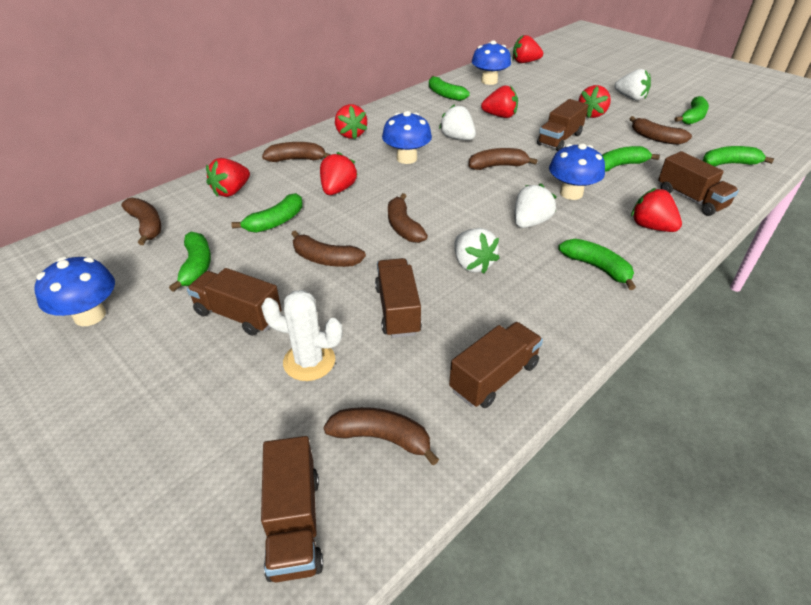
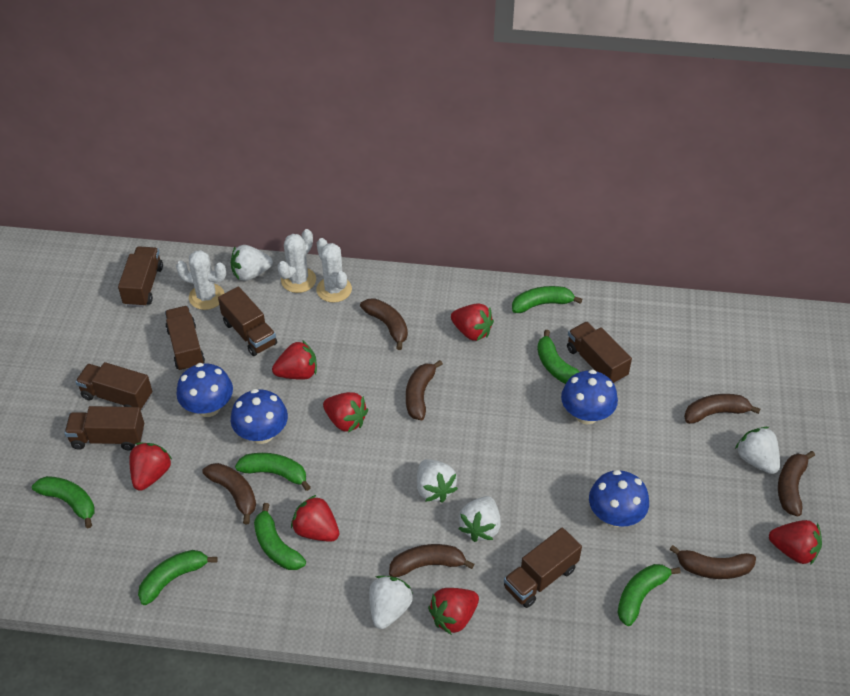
brown truck: [187,268,281,336] [261,436,323,582] [375,258,422,338] [449,322,543,408] [537,99,588,151] [658,151,739,216] = 6 -> [65,406,144,450] [75,362,152,410] [118,246,163,307] [165,306,205,372] [218,286,277,356] [504,528,582,608] [567,322,632,384] = 7
white cactus: [261,290,342,381] = 1 -> [176,250,226,310] [277,229,316,293] [316,238,352,303] = 3
white strawberry: [439,104,476,140] [454,228,500,274] [515,184,556,228] [615,69,651,100] = 4 -> [231,245,273,281] [369,576,413,629] [417,459,458,503] [458,496,501,542] [735,427,780,474] = 5

